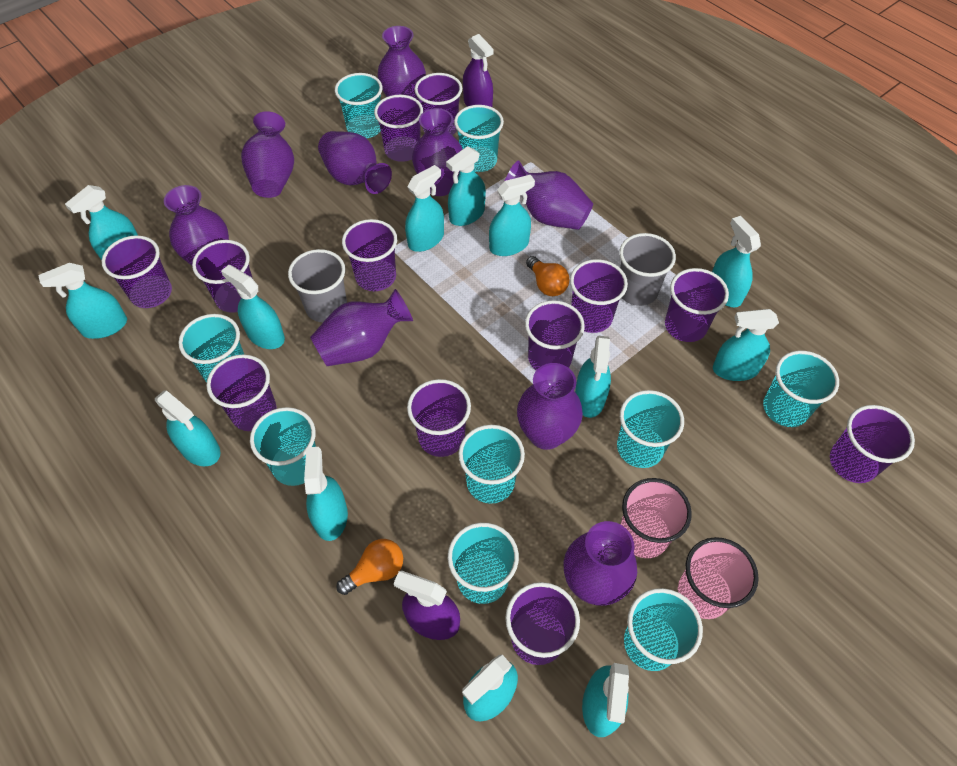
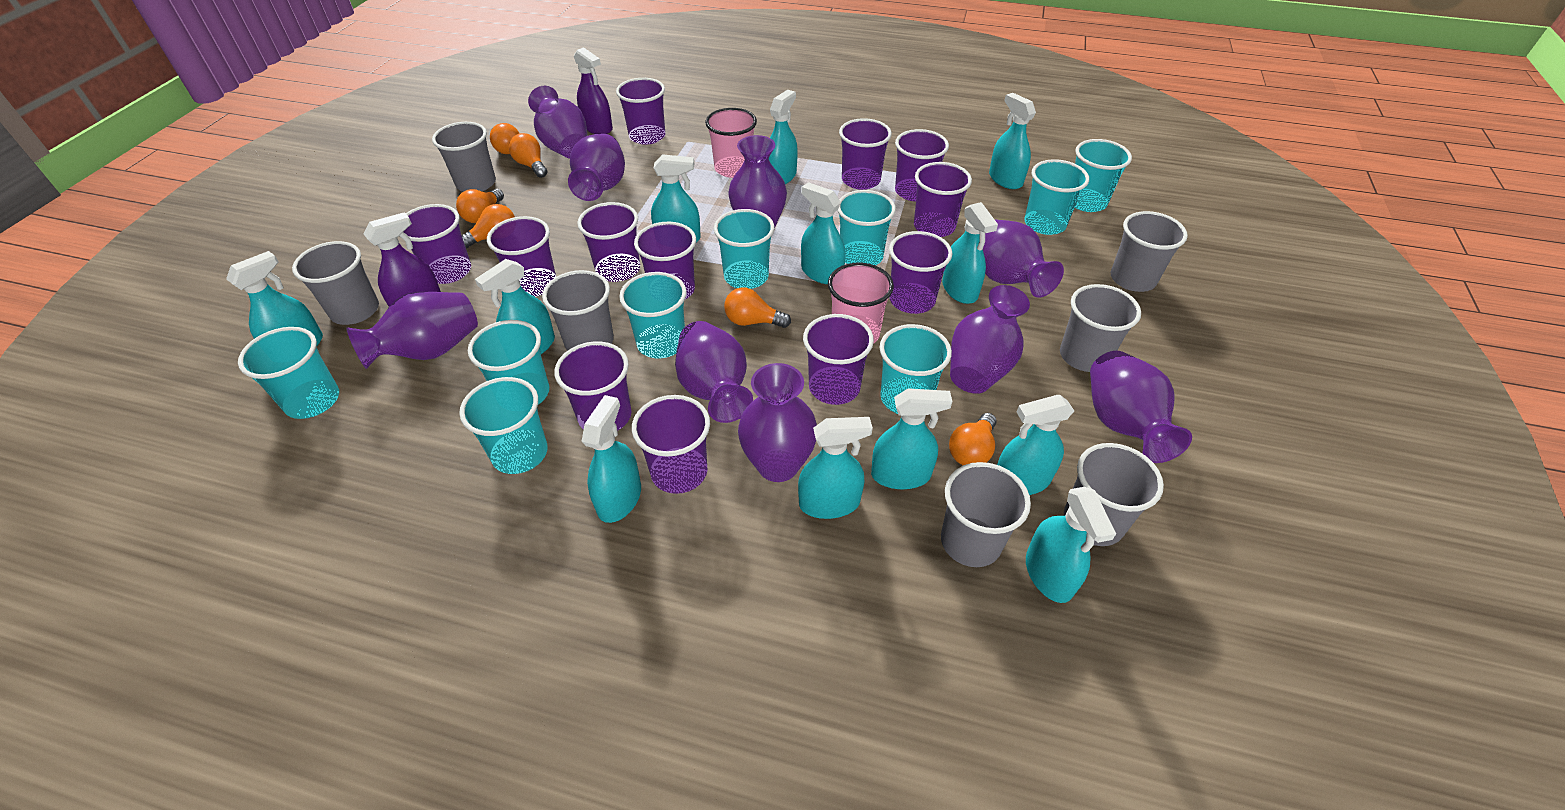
grey cup: [288,249,347,322] [619,233,676,306] = 2 -> [292,241,379,325] [432,122,496,192] [542,270,614,351] [941,462,1031,567] [1060,284,1141,372] [1064,443,1164,546] [1111,211,1188,292] = 7
orange light bulb: [336,539,403,595] [526,256,569,296] = 2 -> [456,189,504,223] [462,204,515,248] [490,123,520,154] [509,133,547,178] [724,288,791,328] [949,413,997,465] = 6
turquoise spray bottle: [39,263,127,339] [65,185,138,260] [155,390,220,466] [221,265,285,349] [304,447,348,541] [405,165,444,252] [446,146,486,226] [462,655,518,721] [489,175,535,256] [575,336,611,418] [582,663,629,737] [712,216,761,307] [713,309,779,381] = 13 -> [226,251,323,346] [475,259,555,354] [581,395,641,523] [651,154,701,242] [769,90,798,184] [798,417,873,519] [801,182,846,284] [871,388,952,489] [942,202,998,304] [989,93,1036,189] [997,395,1074,495] [1026,487,1116,603] = 12

